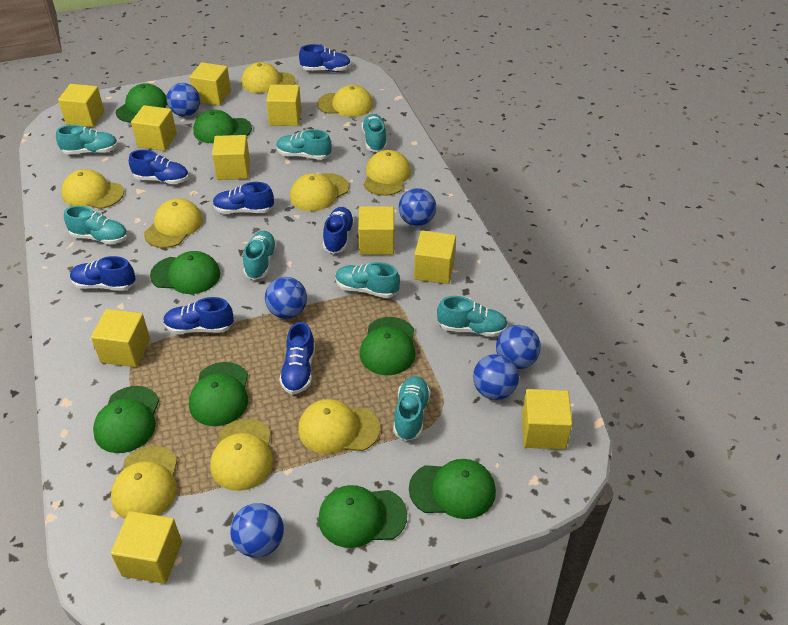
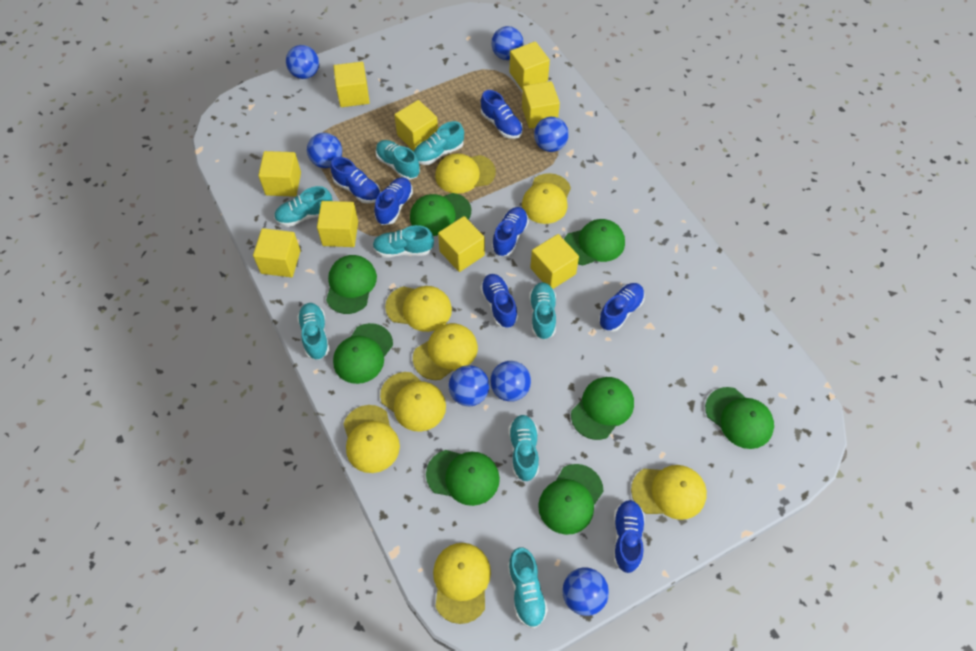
blue ball: [167,83,200,117] [230,503,284,558] [265,277,307,319] [399,188,436,226] [473,354,519,400] [496,325,541,369] = 6 -> [286,45,319,79] [307,133,342,168] [449,365,490,406] [490,361,531,402] [491,26,524,60] [534,117,569,152] [562,567,609,616] = 7
yellow cap: [61,169,124,209] [111,446,177,519] [144,198,203,248] [210,419,273,491] [241,62,296,93] [290,173,349,211] [298,399,380,454] [317,85,373,117] [364,150,411,196] = 9 -> [343,405,400,473] [380,372,446,432] [385,286,452,332] [413,323,478,380] [433,543,491,624] [435,153,496,194] [522,173,571,224] [631,465,707,520] = 8
yellow cube: [58,84,104,127] [91,309,150,367] [111,511,182,584] [131,105,177,151] [190,62,231,106] [212,135,250,180] [266,84,302,126] [358,206,394,255] [414,230,456,284] [522,389,572,450] = 10 -> [253,228,300,277] [258,151,301,197] [317,201,358,247] [333,62,370,107] [394,100,438,151] [438,216,485,272] [509,41,550,90] [522,81,560,128] [530,234,579,289] = 9

